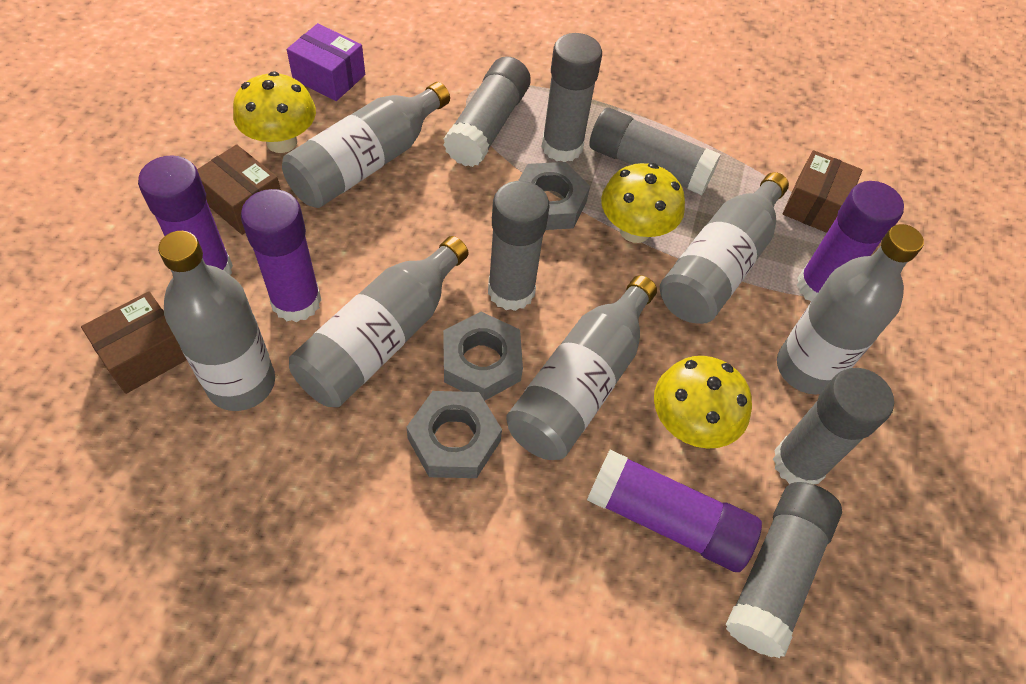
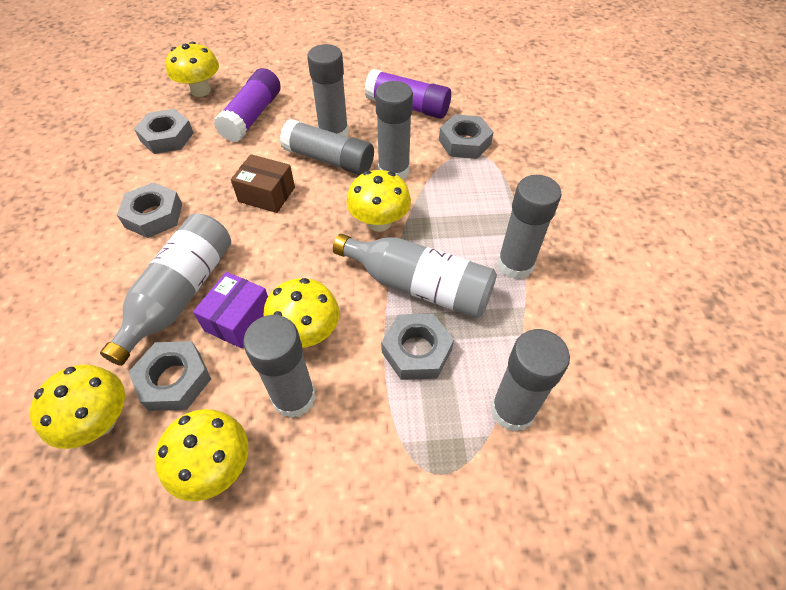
brown box: [81,291,187,394] [197,144,281,235] [783,150,862,233] = 3 -> [231,154,295,213] = 1
grey bottle: [158,231,275,411] [282,82,450,208] [289,236,469,407] [506,275,657,460] [660,172,789,324] [777,224,924,395] = 6 -> [100,214,231,366] [333,234,497,318] = 2
grey nut: [407,391,502,478] [443,312,523,401] [518,162,590,230] = 3 -> [117,182,182,238] [129,341,211,411] [134,109,194,154] [381,313,454,380] [439,114,494,159] = 5
purple glue stick: [138,155,233,275] [241,189,321,322] [587,450,762,572] [797,181,904,301] = 4 -> [214,68,281,143] [364,69,451,119] = 2
yellow mushroom: [233,71,316,153] [601,163,685,243] [654,356,752,449] = 3 -> [30,365,125,449] [155,409,248,501] [166,42,219,97] [263,278,339,348] [346,170,411,232] = 5

